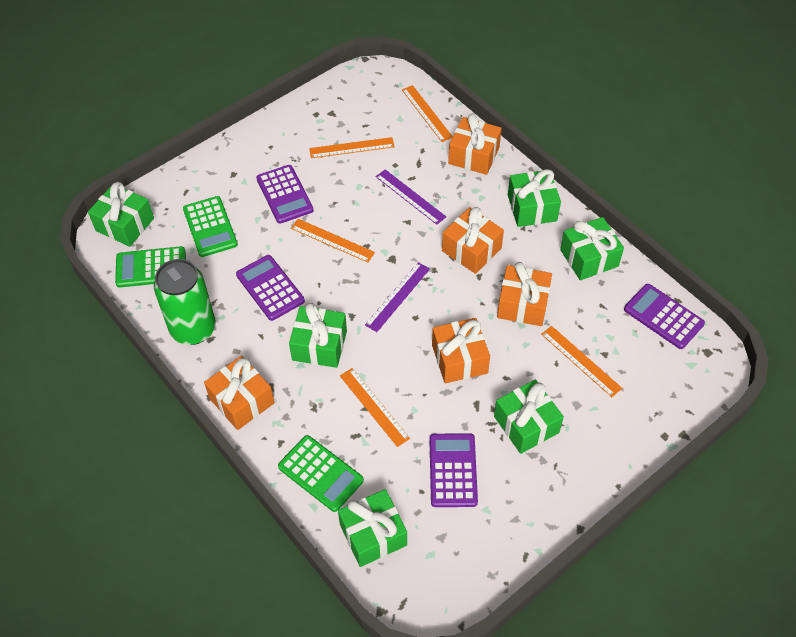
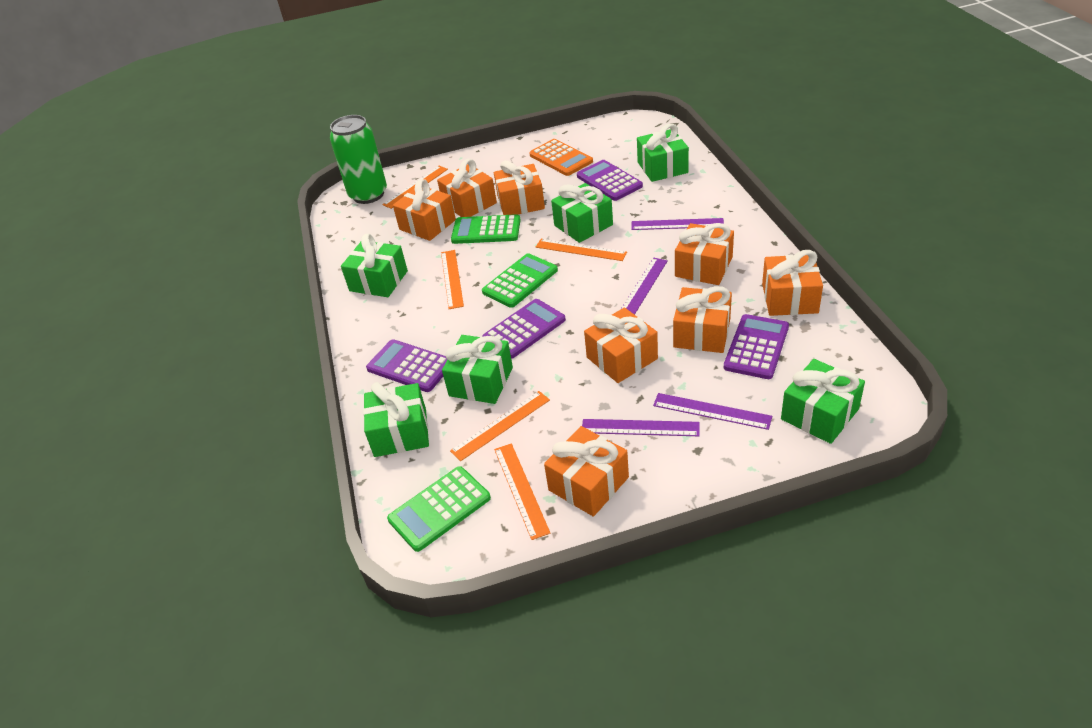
orange calculator: none = 0 -> [529,139,593,176] = 1
orange gift: [204,356,274,430] [432,318,490,383] [442,207,504,274] [448,113,502,175] [497,262,552,326] = 5 -> [393,179,456,241] [437,158,497,217] [494,160,545,215] [544,426,629,517] [584,308,658,383] [673,286,732,353] [675,223,734,285] [762,250,823,316] = 8
purple ruler: [365,262,430,332] [376,169,446,225] = 2 -> [582,419,700,436] [620,258,668,315] [631,218,724,230] [653,393,772,430] = 4

